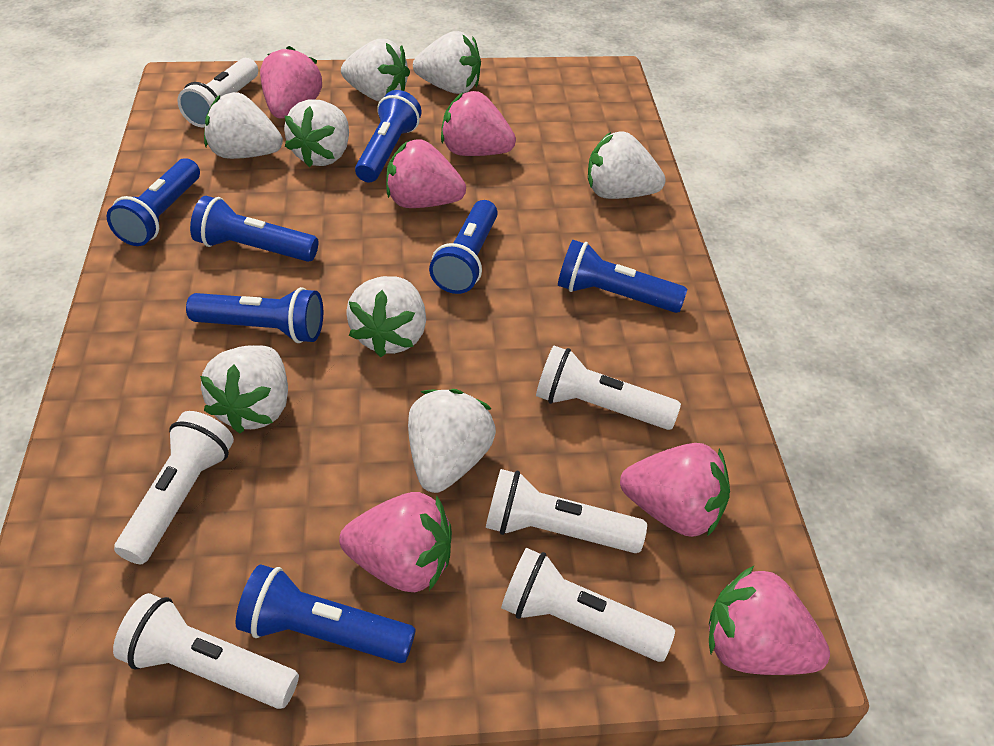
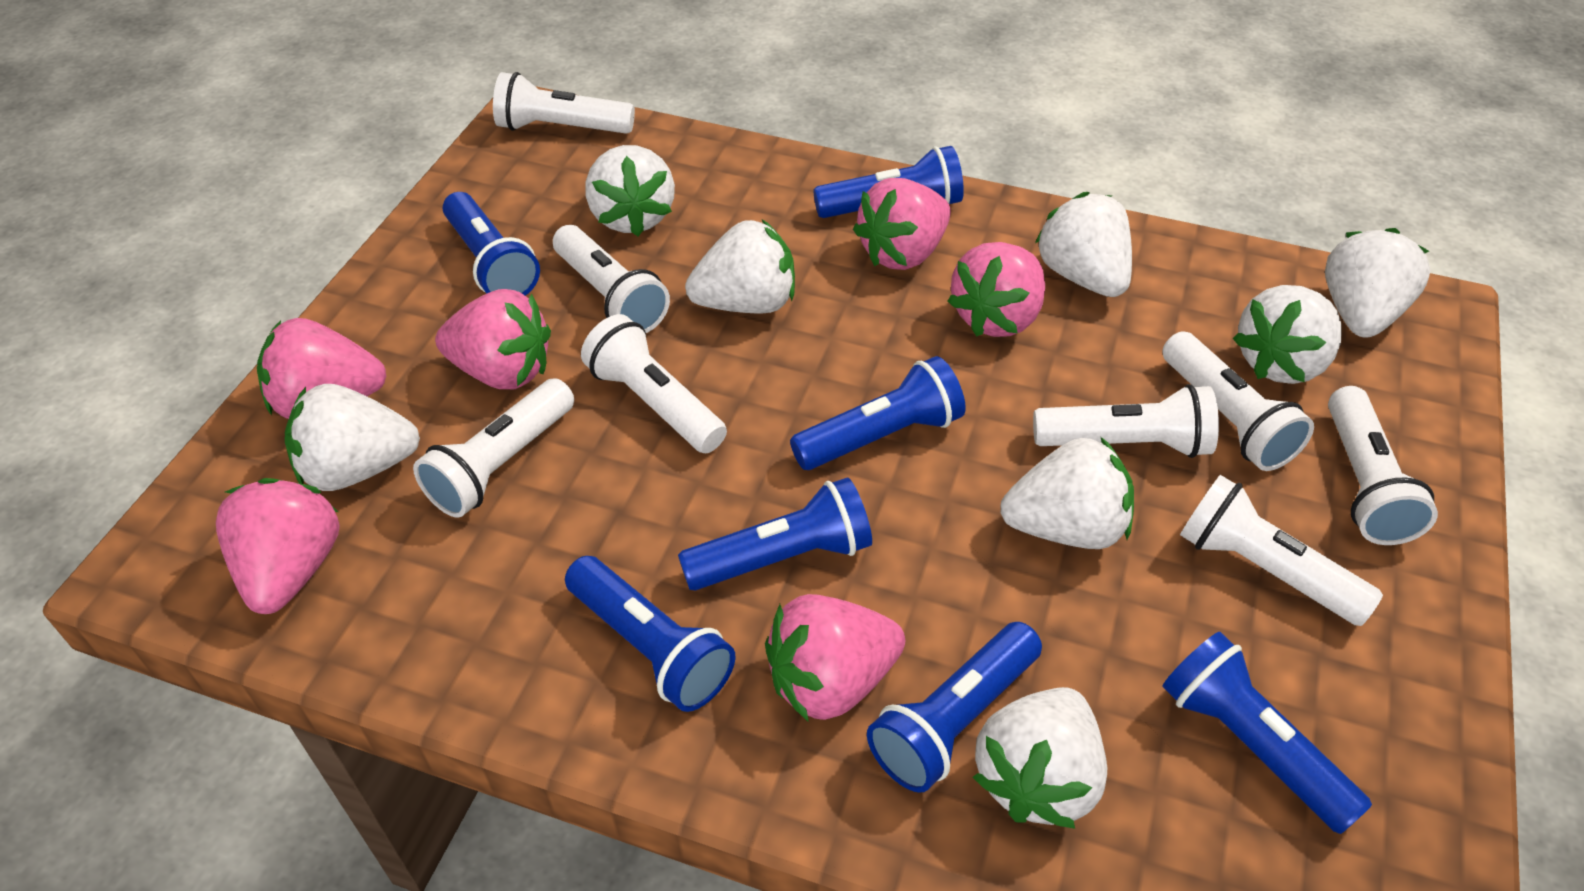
white flashlight: [113,593,299,709] [114,411,234,564] [177,58,258,128] [486,469,647,553] [501,548,675,662] [536,346,681,430] = 6 -> [413,378,574,518] [493,72,635,134] [553,225,670,333] [581,314,727,453] [1033,384,1219,458] [1162,331,1314,471] [1180,475,1383,626] [1328,386,1438,545] = 8

